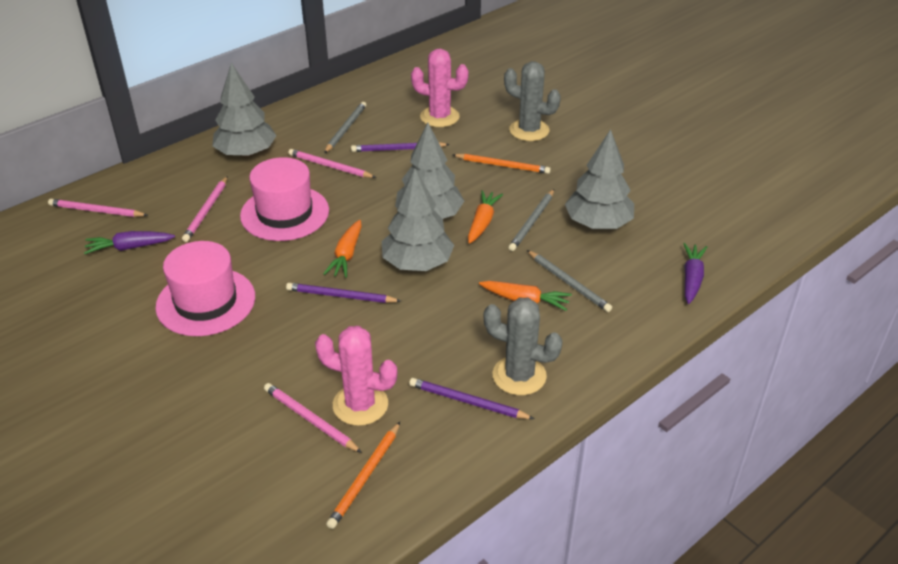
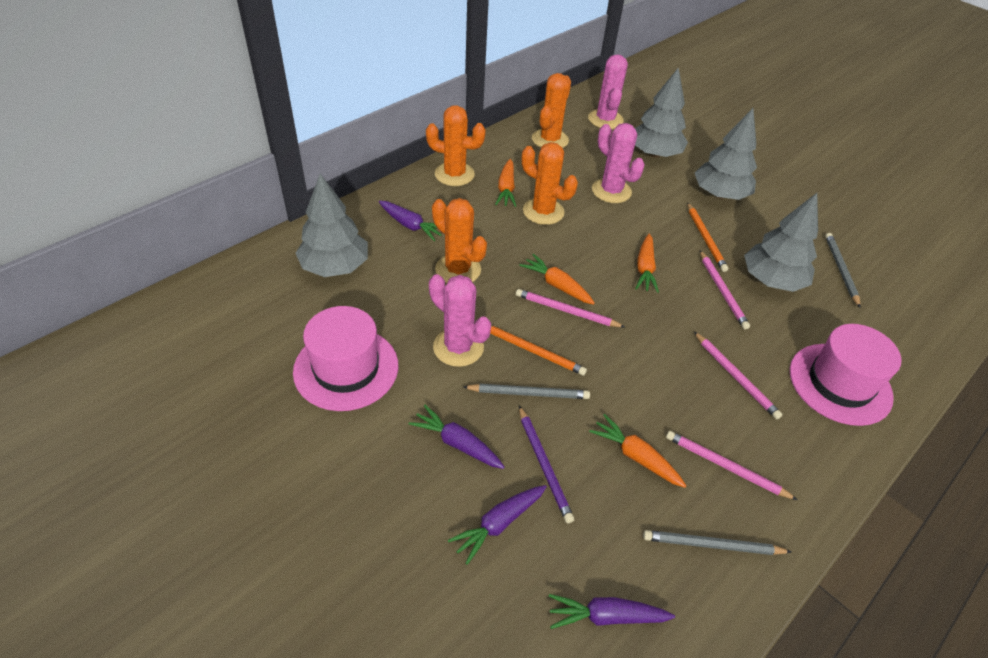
grey cactus: [484,298,563,395] [504,61,561,141] = 2 -> none = 0
orange cactus: none = 0 -> [426,105,486,186] [432,198,487,283] [522,142,578,225] [532,73,571,148] = 4
orange carrot: [323,220,362,278] [468,190,503,244] [479,281,572,311] = 3 -> [495,159,516,207] [519,254,595,305] [589,414,686,488] [635,234,659,293] = 4
pink cactus: [315,326,398,426] [411,49,469,127] = 2 -> [429,274,491,367] [588,54,628,129] [592,123,645,203] = 3
purple carrot: [84,231,175,254] [683,243,707,304] = 2 -> [379,201,442,241] [409,405,505,469] [448,485,547,565] [549,594,675,629] = 4
purple pencil: [286,283,401,303] [351,142,450,152] [409,378,534,419] = 3 -> [519,406,574,523] = 1

